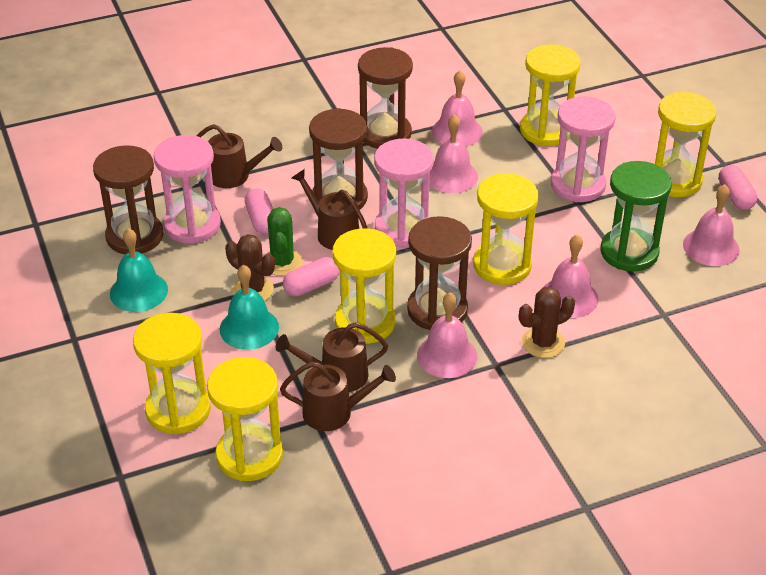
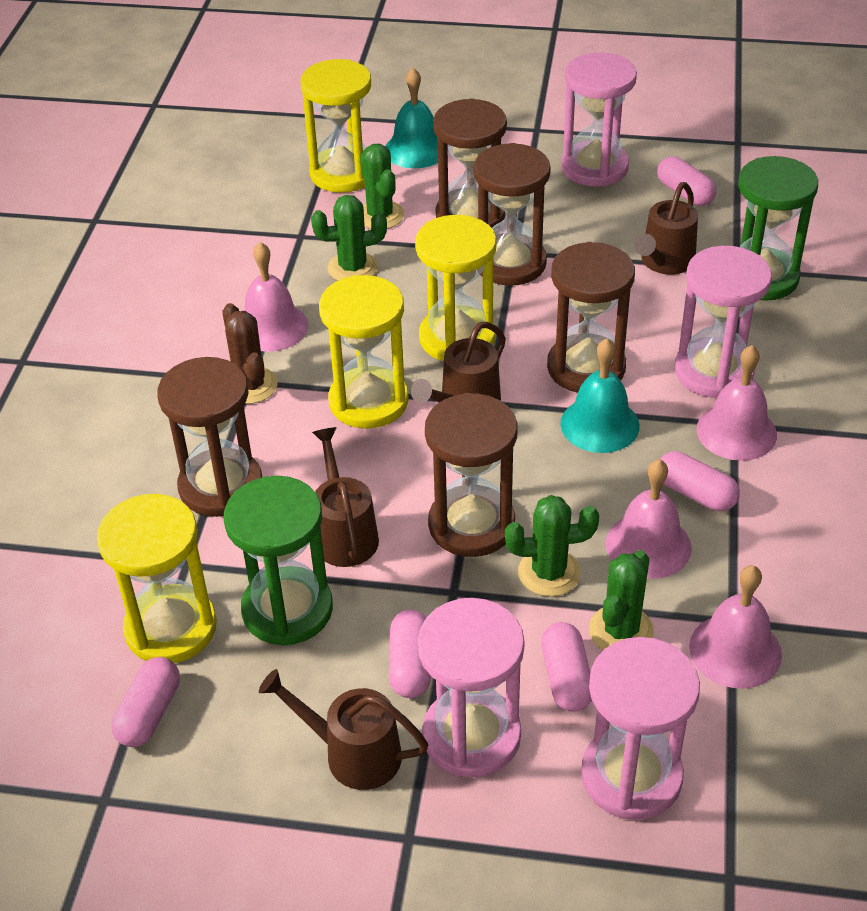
brown cactus: [225,234,275,301] [519,287,575,358] = 2 -> [223,303,278,404] = 1
brown hourglass: [93,145,163,255] [309,108,368,210] [358,47,413,149] [407,216,472,330] = 4 -> [157,357,262,517] [425,393,518,557] [433,98,507,228] [474,143,551,286] [547,242,635,393] = 5
green cactus: [267,207,303,276] = 1 -> [311,195,387,281] [360,144,404,229] [505,495,599,596] [589,550,654,651] = 4
green hourglass: [601,161,672,272] = 1 -> [224,476,333,646] [738,156,818,301] = 2
pink bell: [417,292,477,378] [429,114,478,193] [432,71,483,146] [544,234,598,318] [683,184,740,266] = 5 -> [244,242,308,352] [605,459,692,579] [689,565,782,689] [696,345,777,461] = 4
pink capsule: [245,188,273,234] [283,257,340,296] [719,165,757,210] = 3 -> [111,657,180,747] [389,609,431,698] [541,622,592,712] [657,156,716,206] [660,451,740,511] = 5
pink hourglass: [154,135,221,244] [374,138,434,248] [551,96,616,202] = 3 -> [418,598,525,777] [561,52,637,187] [581,637,700,820] [675,246,772,398] = 4
yellow hourglass: [133,313,211,434] [207,357,283,481] [332,228,396,344] [473,173,539,285] [520,44,581,146] [653,91,717,197] = 6 -> [97,494,217,663] [301,59,371,193] [319,275,409,429] [415,215,497,361] = 4

